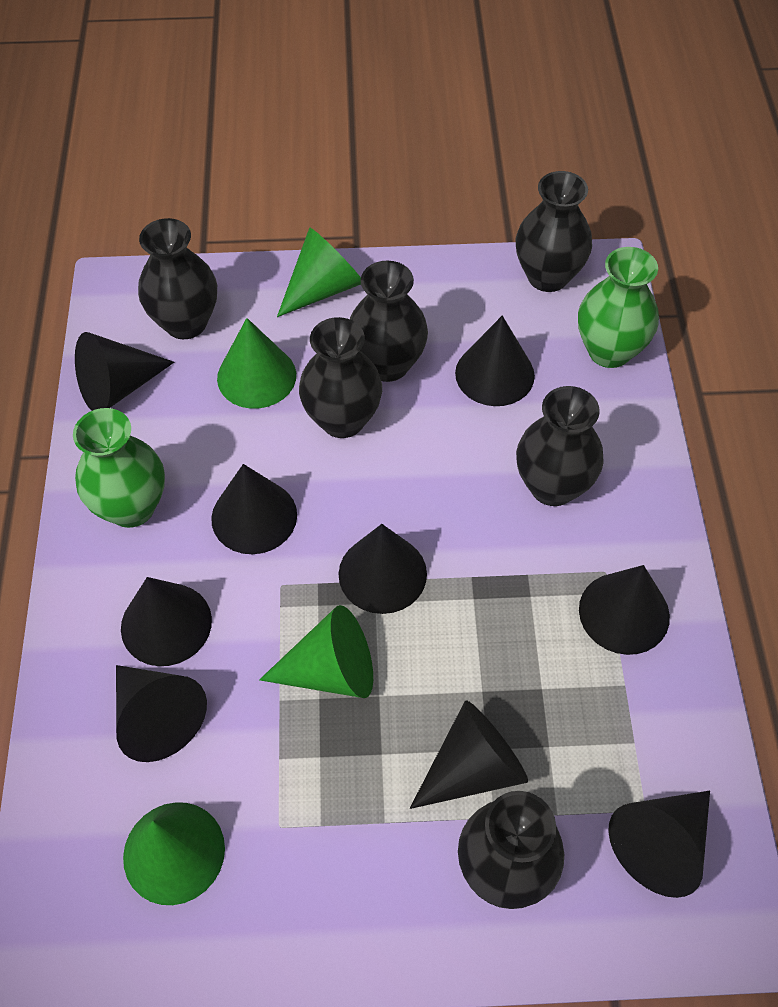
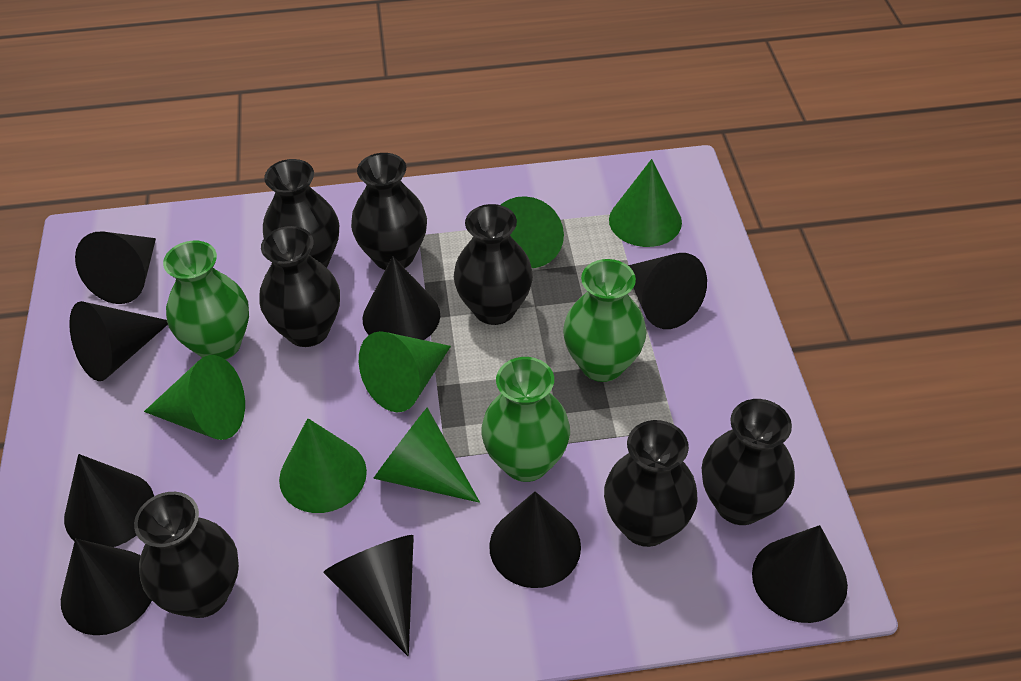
black vase: [138,218,217,339] [299,317,382,438] [350,261,428,382] [458,791,564,909] [516,171,592,292] [516,386,604,506] = 6 -> [134,492,239,618] [259,226,340,347] [263,159,339,268] [351,153,427,270] [454,204,533,325] [604,420,698,547] [702,399,795,525] = 7
green cone: [123,802,225,905] [217,318,296,409] [259,605,373,698] [277,228,361,317] = 4 -> [144,355,245,440] [279,418,367,513] [359,331,451,412] [373,407,480,503] [501,196,564,268] [609,159,682,247] = 6
green vase: [73,408,165,528] [578,247,659,368] = 2 -> [163,241,249,360] [481,357,570,482] [563,259,646,382] = 3

